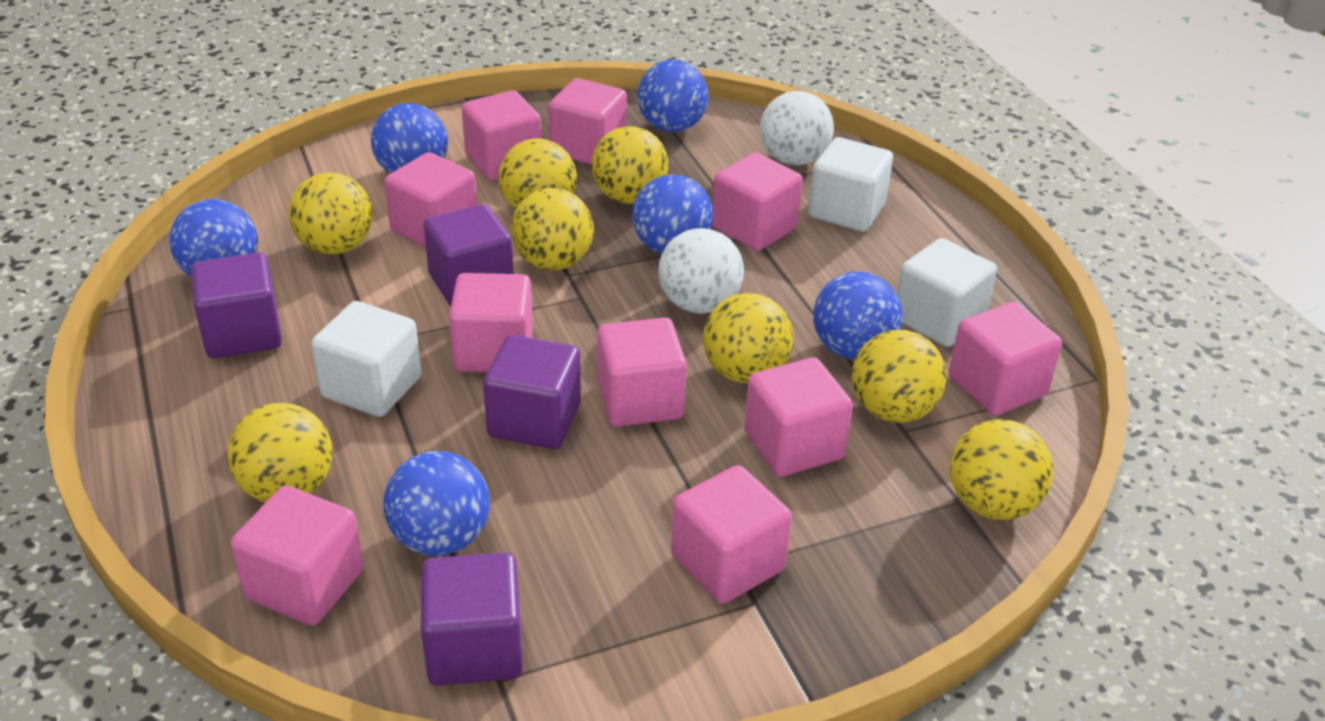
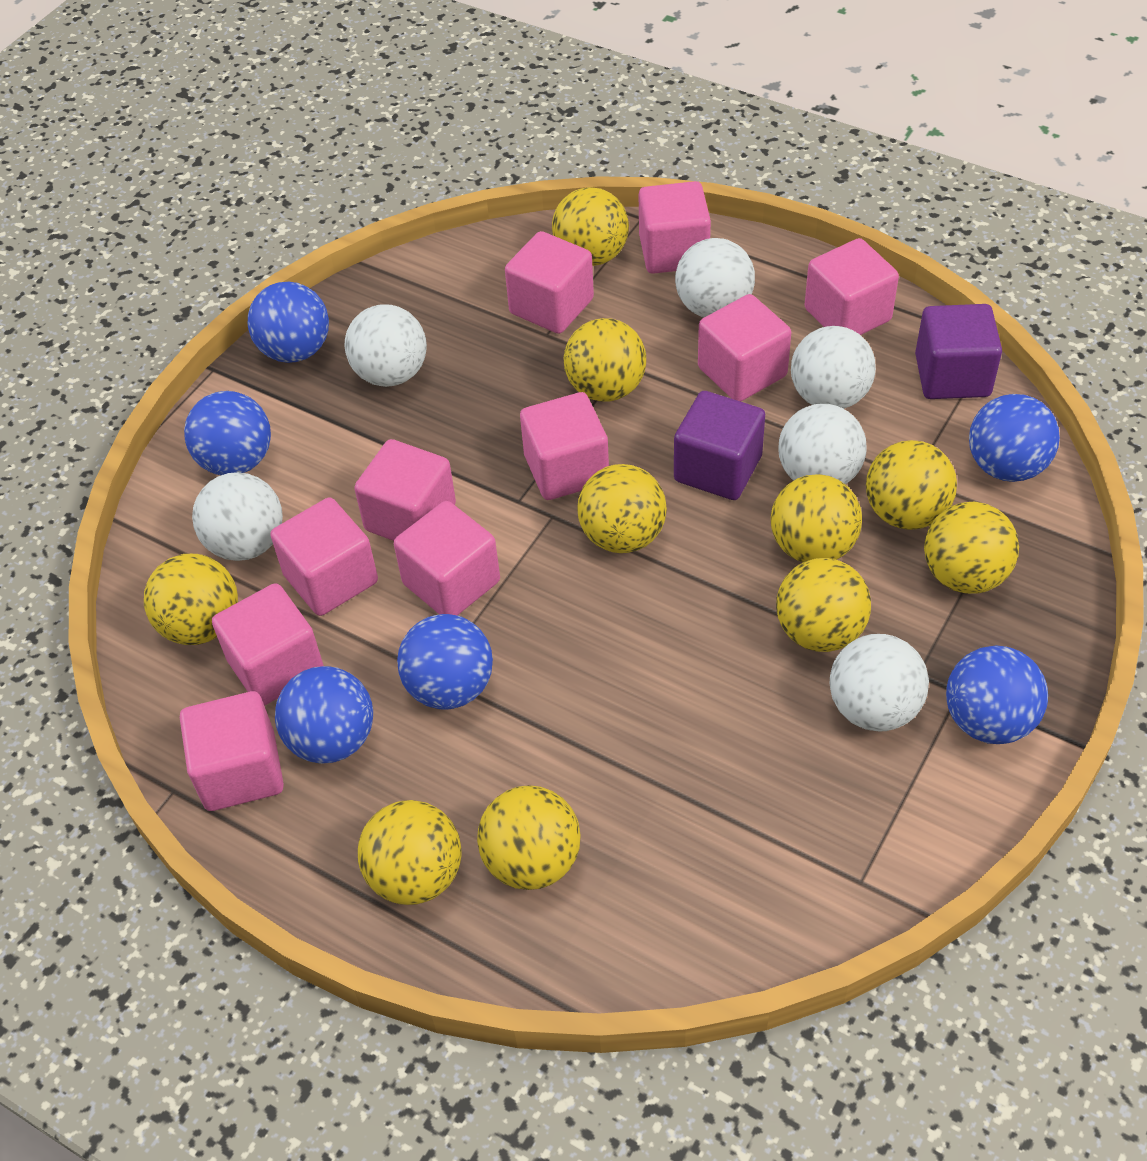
purple cube: [191,253,282,358] [421,553,523,686] [423,204,514,306] [483,335,581,449] = 4 -> [674,391,765,500] [915,304,1002,399] = 2
white ball: [659,228,744,314] [760,91,834,165] = 2 -> [192,472,283,561] [345,304,427,387] [675,238,755,317] [778,404,867,484] [791,326,876,409] [829,634,929,732] = 6
white cube: [311,301,421,417] [808,137,893,232] [897,238,997,347] = 3 -> none = 0
yellow ball: [228,403,333,503] [289,172,373,254] [498,138,577,210] [511,188,594,270] [592,126,668,204] [703,293,794,383] [852,330,946,423] [950,419,1053,520] = 8 -> [144,554,238,645] [358,800,461,905] [477,785,581,890] [552,187,629,266] [564,318,646,401] [577,464,667,553] [771,474,862,563] [776,558,871,652] [866,440,957,530] [924,502,1019,594] = 10

